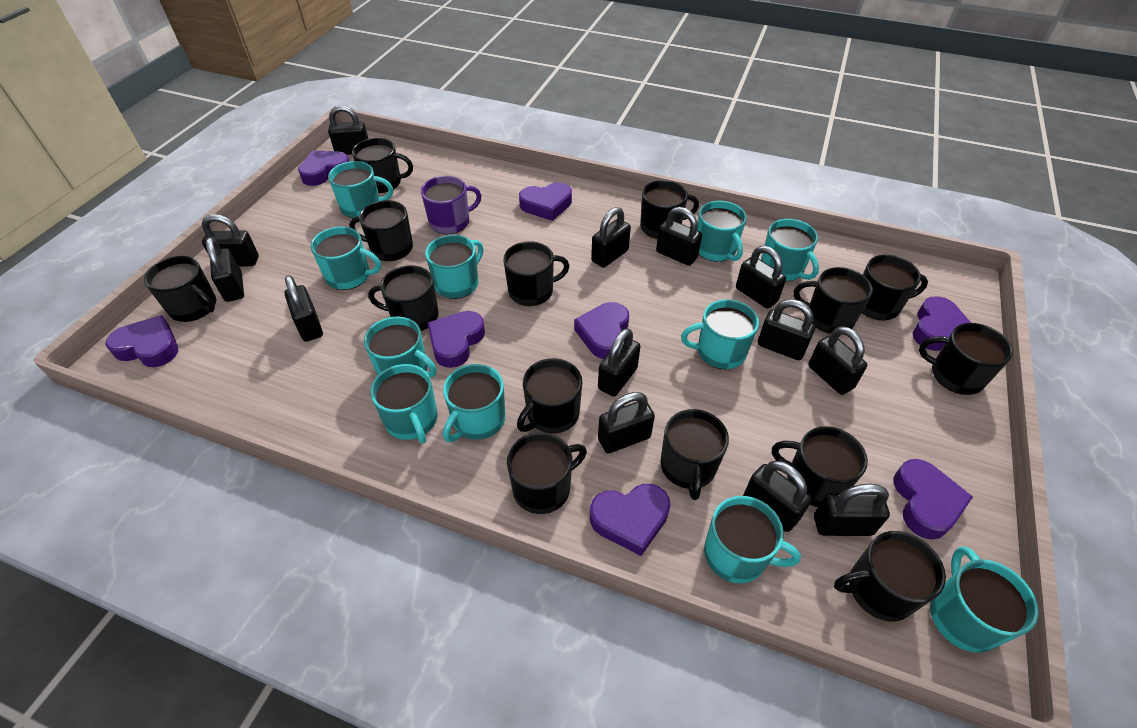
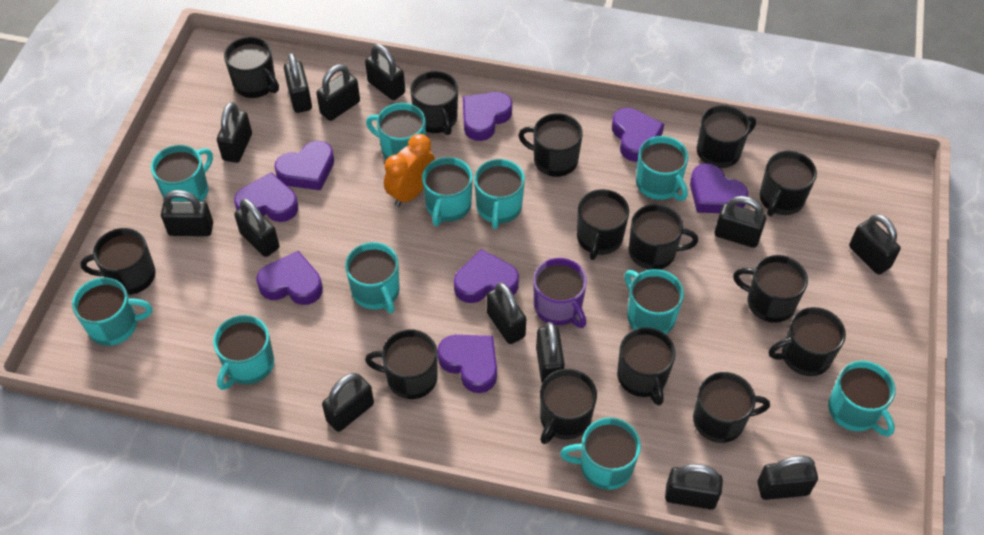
orange clock: none = 0 -> [384,134,435,207] = 1

